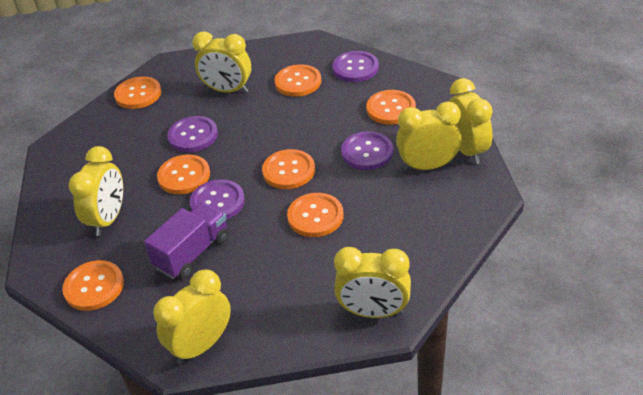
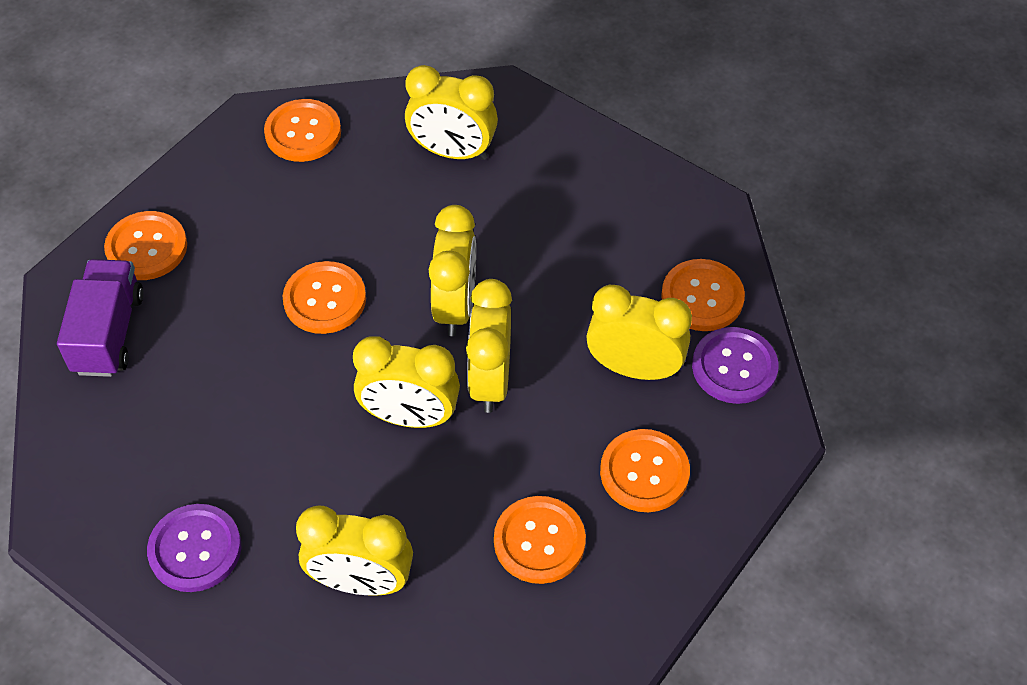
orange button: [62,260,124,311] [114,77,161,109] [157,154,210,194] [262,149,315,189] [274,64,321,97] [287,193,343,237] [366,90,416,125] = 7 -> [104,211,187,280] [264,99,341,162] [283,261,366,334] [494,496,586,584] [600,429,690,512] [661,259,745,331] = 6
purple button: [167,116,218,152] [190,179,245,220] [332,51,379,82] [341,131,393,170] = 4 -> [147,504,241,592] [692,327,779,404] = 2

